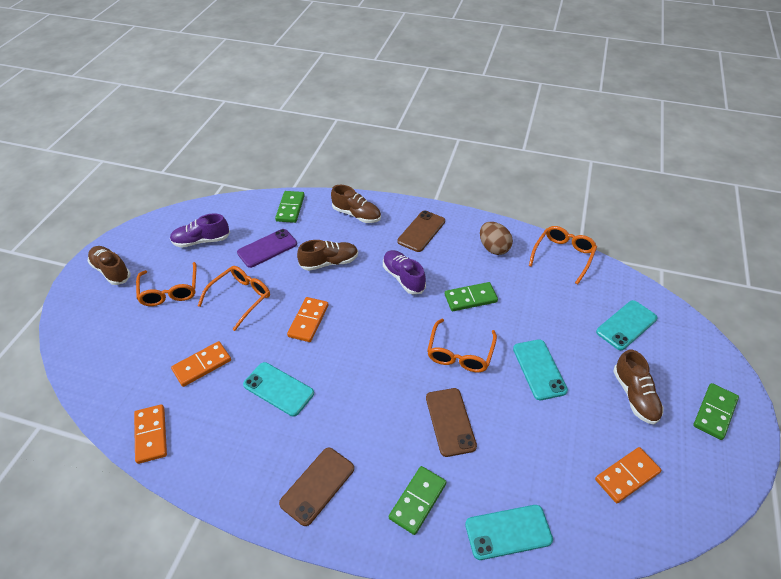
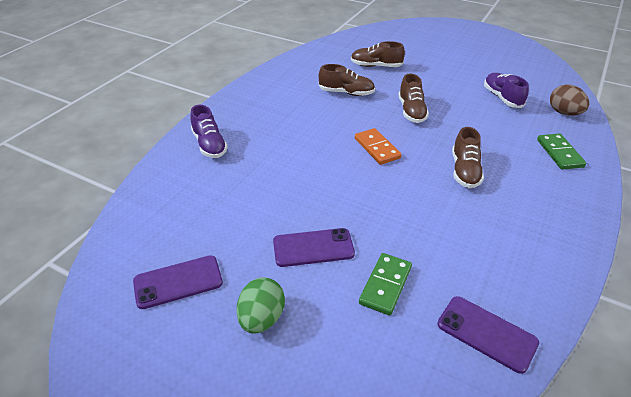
brown phone: [279,448,354,526] [397,211,445,252] [426,388,477,457] = 3 -> none = 0
green domino: [275,191,305,223] [389,466,446,535] [445,282,498,311] [693,383,739,440] = 4 -> [359,253,412,316] [537,133,586,170] = 2
green egg: none = 0 -> [237,277,285,334] = 1
orange domino: [134,404,167,464] [171,341,231,387] [287,297,328,342] [595,447,661,503] = 4 -> [355,128,402,165] = 1
orange glasses: [136,262,197,306] [198,266,270,331] [427,319,497,372] [529,226,597,285] = 4 -> none = 0
purple phone: [237,229,297,268] = 1 -> [133,255,223,309] [273,228,355,267] [437,296,539,374] = 3
turquoise phone: [243,362,314,416] [465,505,553,560] [513,339,568,400] [596,300,658,350] = 4 -> none = 0

